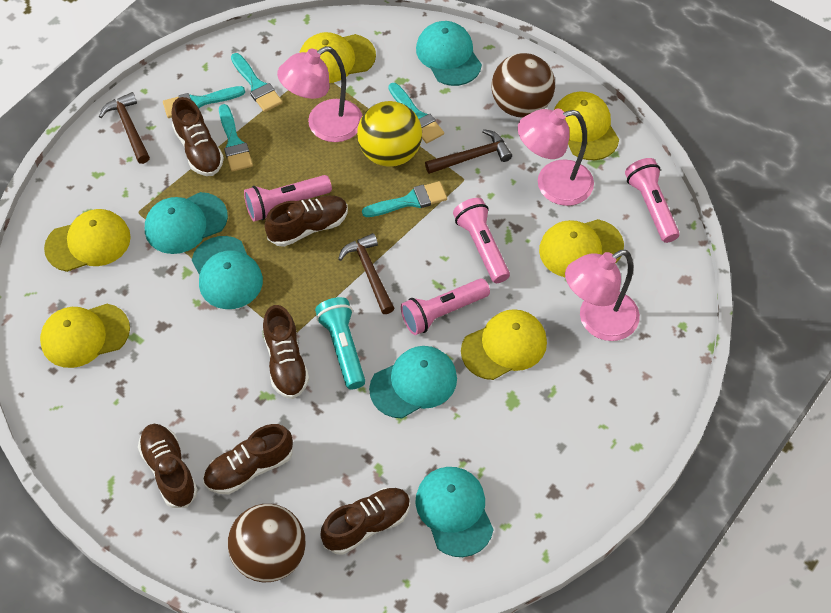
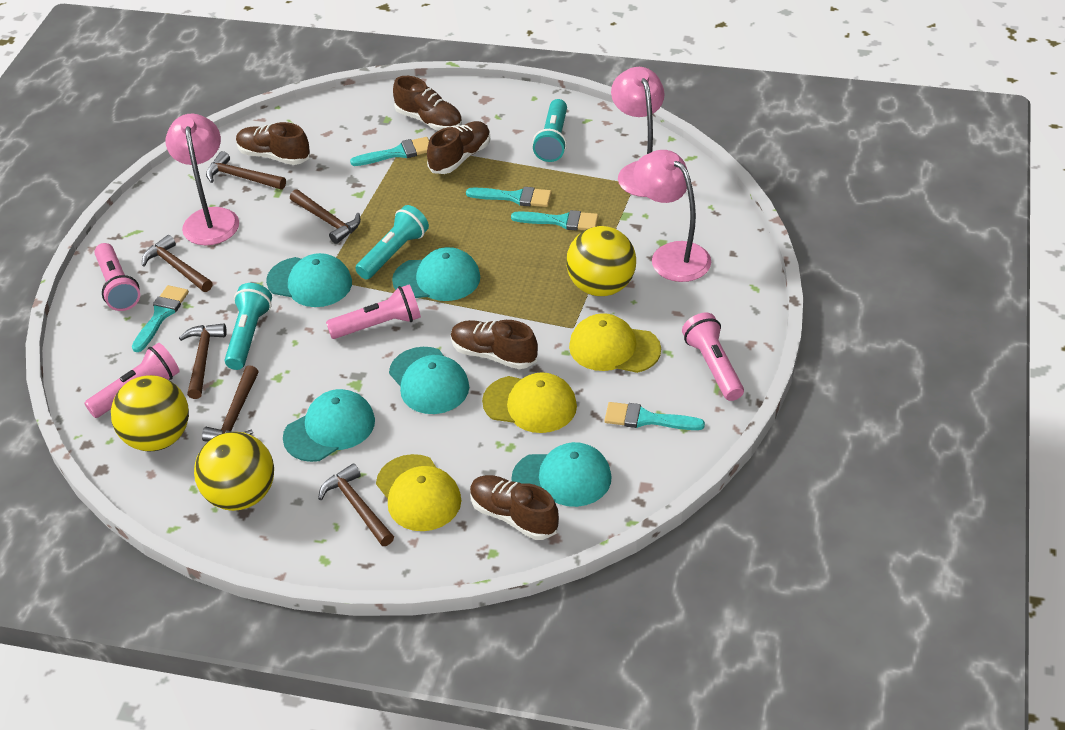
brown ball: [228,504,305,582] [491,53,555,118] = 2 -> none = 0
brown hammer: [99,92,150,164] [338,233,394,314] [425,129,512,174] = 3 -> [142,235,213,292] [179,323,227,399] [202,365,259,441] [206,151,286,190] [290,189,361,244] [318,463,394,546] = 6
brown shoe: [138,424,198,508] [172,97,224,176] [203,424,293,494] [263,305,309,399] [264,196,348,247] [320,488,410,555] = 6 -> [236,122,310,165] [393,76,462,131] [427,121,491,174] [451,320,538,369] [470,475,559,540] = 5
turquoise flashlight: [315,297,365,389] = 1 -> [224,283,272,370] [355,205,429,279] [533,99,567,162] = 3
yellow ball: [357,101,422,167] = 1 -> [111,375,189,451] [194,432,274,511] [566,226,636,296] = 3
yellow cap: [40,304,130,368] [44,209,131,272] [299,32,376,83] [461,309,547,380] [539,219,624,277] [554,92,619,160] = 6 -> [376,454,461,531] [482,372,577,433] [569,313,661,373] = 3

